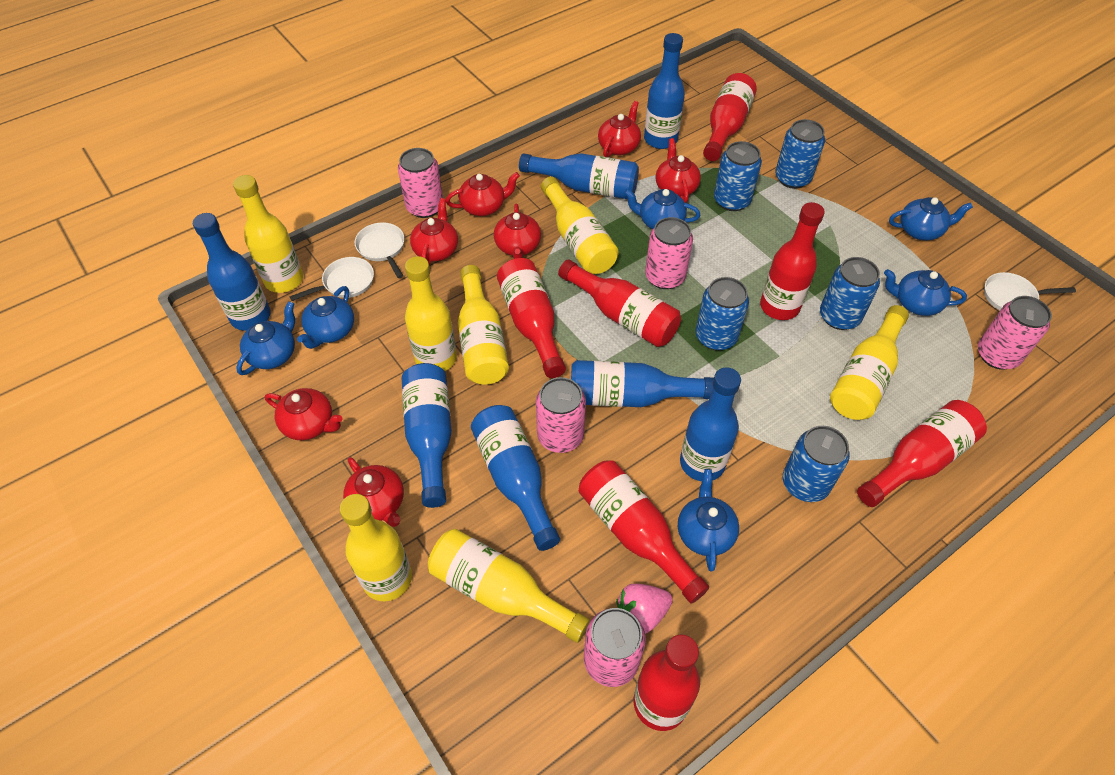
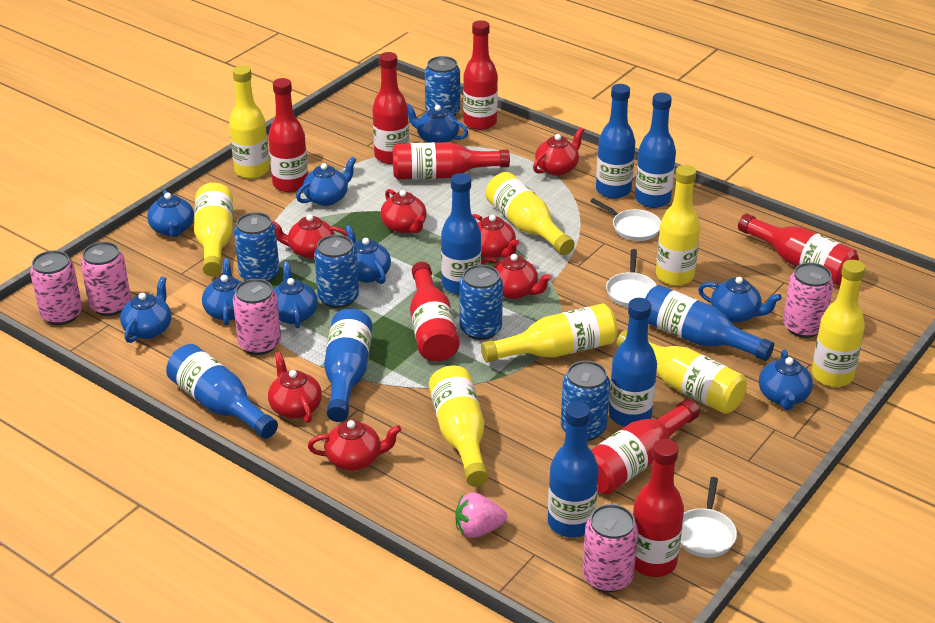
blue bottle: [193,213,271,331] [402,363,452,508] [471,405,560,551] [519,153,639,199] [571,360,714,407] [644,33,685,149] [680,368,741,481] = 7 -> [166,344,278,439] [324,309,373,422] [441,173,481,295] [548,401,599,538] [596,84,635,199] [608,298,657,427] [635,93,676,208] [645,285,774,361] = 8
blue teapot: [236,301,295,375] [297,286,354,349] [624,189,700,229] [678,469,739,572] [884,269,967,316] [889,197,973,240] = 6 -> [120,276,172,343] [147,190,194,237] [202,258,242,325] [273,262,318,328] [296,157,356,206] [345,225,391,284] [407,103,468,143] [698,277,782,323] [759,349,813,410] = 9
red bottle: [497,258,566,378] [558,259,681,347] [579,460,709,603] [634,634,700,731] [703,73,757,161] [760,202,825,320] [857,400,987,507] = 7 -> [268,78,308,192] [372,52,409,164] [393,142,510,180] [410,262,460,362] [463,20,498,130] [591,399,700,494] [633,439,684,577] [738,213,859,286] = 8
yellow bottle: [233,175,303,293] [340,494,412,601] [405,256,457,371] [428,529,590,643] [458,265,509,385] [541,177,619,274] [830,305,909,420] = 7 -> [194,183,233,276] [229,65,270,179] [429,365,489,486] [481,303,617,363] [485,172,575,255] [616,330,747,414] [656,165,700,286] [812,260,865,387] = 8

